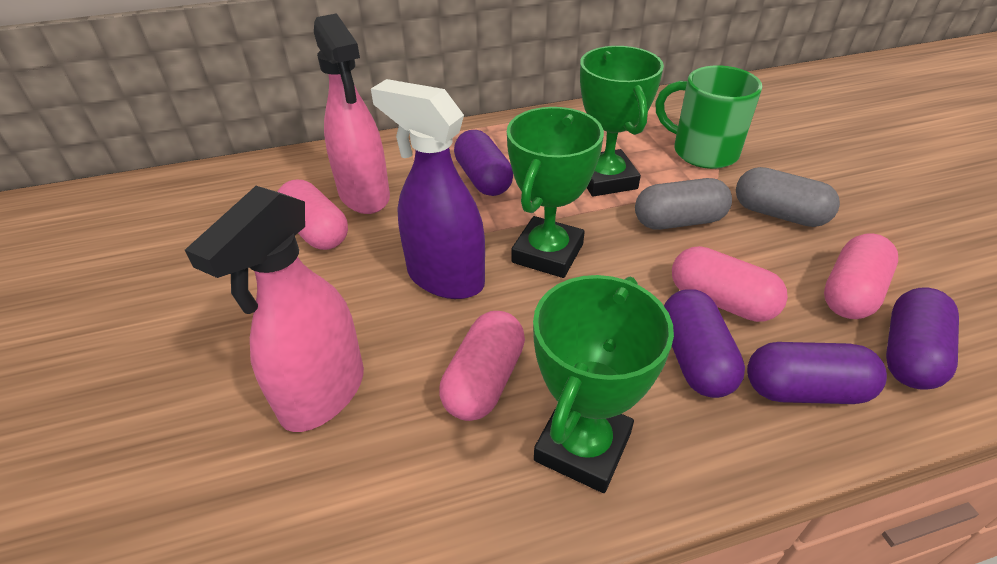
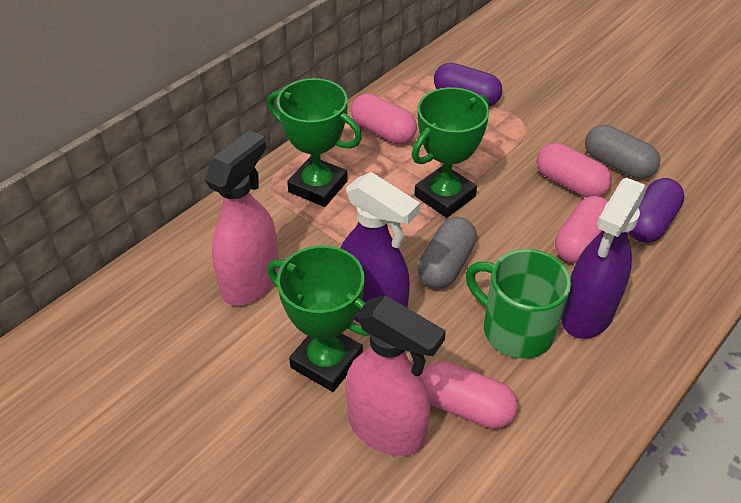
purple capsule: [454,130,513,196] [664,289,745,398] [747,342,887,404] [886,288,959,390] = 4 -> [434,63,502,106] [629,178,685,243] = 2
purple spray bottle: [371,79,485,299] = 1 -> [340,172,420,323] [561,177,647,339] = 2

